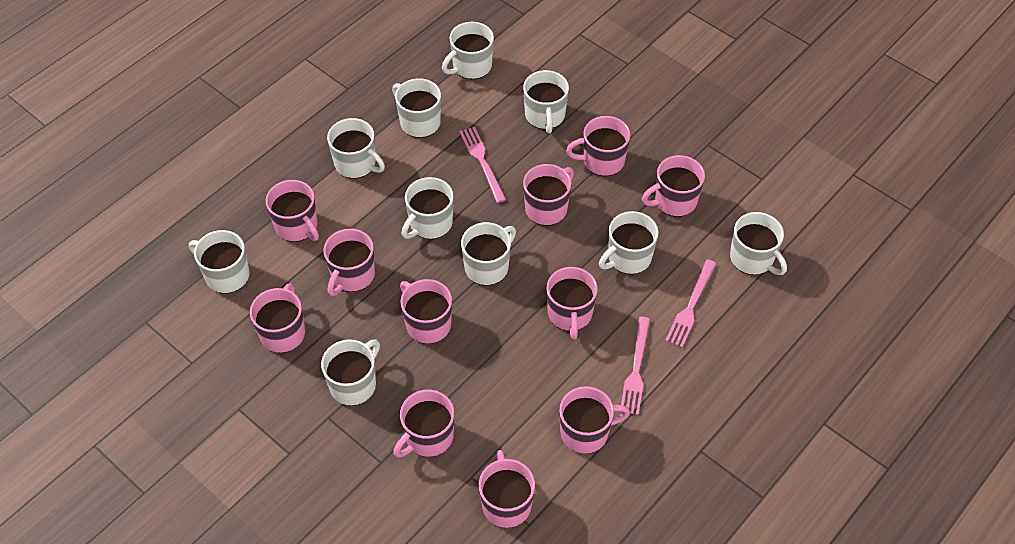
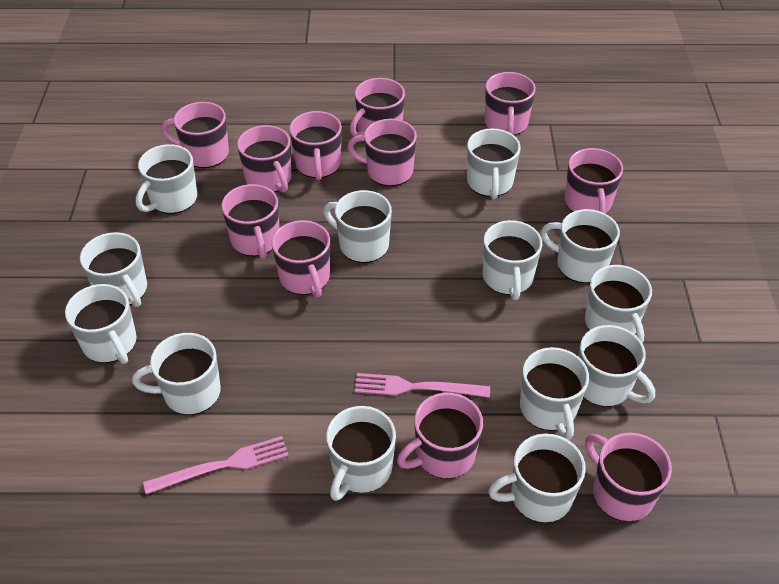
pink fork: [459,127,506,203] [620,317,650,415] [665,259,716,347] = 3 -> [143,436,289,495] [355,373,490,398] = 2
white mug: [189,230,250,294] [321,339,380,406] [327,118,385,179] [392,78,441,138] [402,177,454,239] [442,22,494,79] [461,222,516,286] [523,70,569,133] [599,211,659,274] [730,212,787,275] = 10 -> [65,284,136,364] [80,232,147,307] [132,333,221,415] [136,144,197,214] [323,190,392,263] [326,406,396,501] [467,128,521,199] [483,220,542,300] [488,434,586,523] [520,347,589,440] [540,209,620,283] [578,325,655,407] [585,265,652,343] = 13

